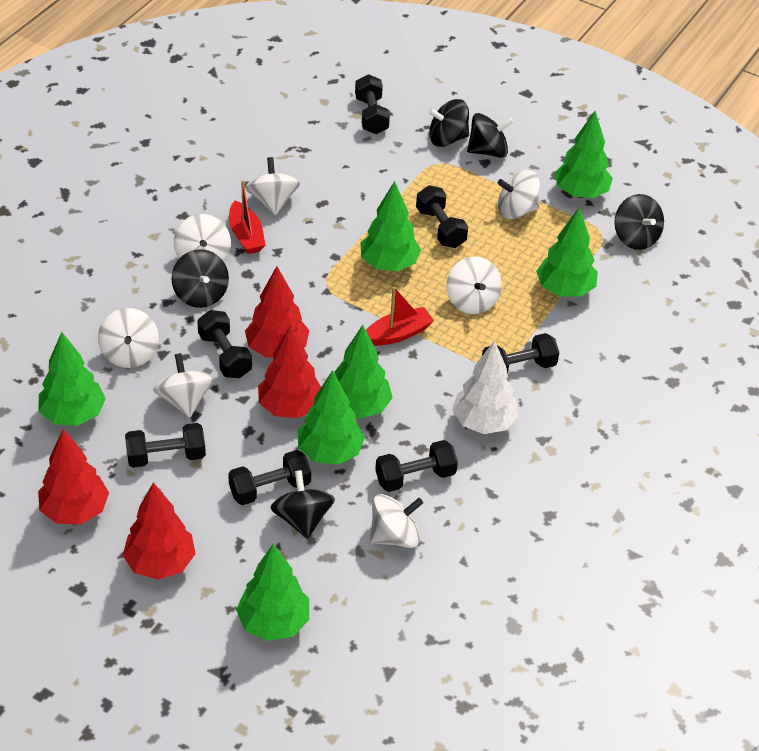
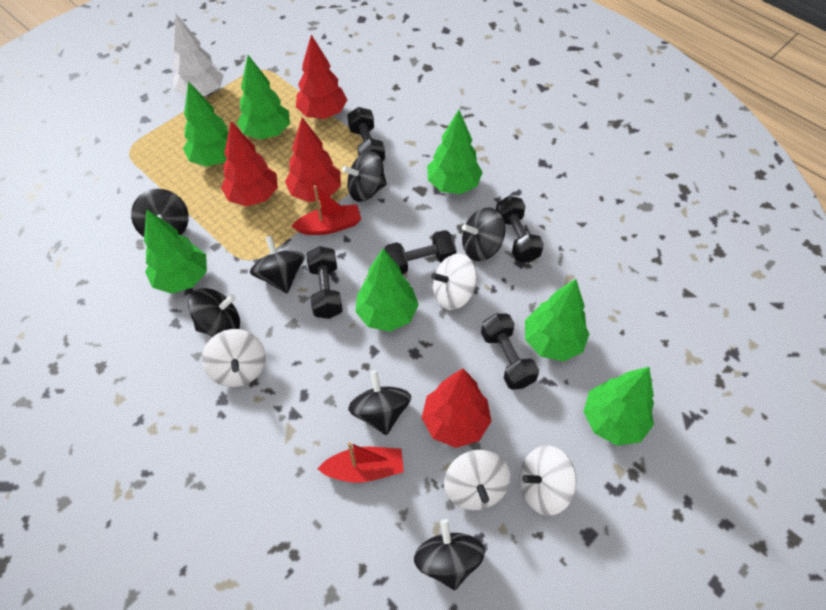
black dumbbell: [125,423,206,468] [197,310,252,378] [228,450,311,505] [355,74,390,134] [375,440,458,492] [416,185,468,248] [482,333,559,373] = 7 -> [306,246,342,319] [347,107,385,161] [385,230,456,274] [481,313,539,390] [496,196,544,263] = 5
black spinning top: [171,249,229,308] [270,470,335,539] [428,99,469,147] [467,113,513,158] [614,194,664,250] = 5 -> [131,189,189,237] [188,288,240,337] [250,236,305,293] [342,151,387,202] [348,371,411,435] [414,519,485,590] [462,207,506,261] = 7
white spinning top: [98,308,159,368] [153,353,214,418] [174,214,231,262] [245,157,300,215] [370,494,423,548] [446,256,502,314] [498,170,540,219] = 7 -> [202,329,266,387] [431,254,477,310] [444,450,511,510] [519,445,577,516] = 4

